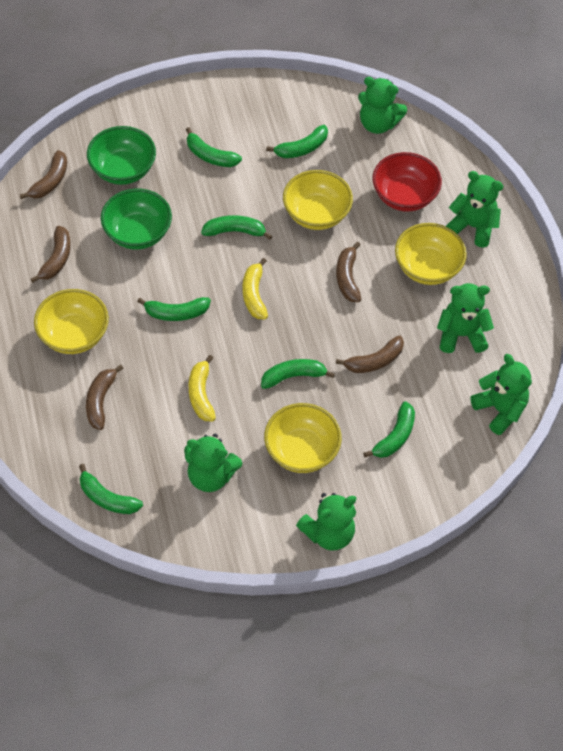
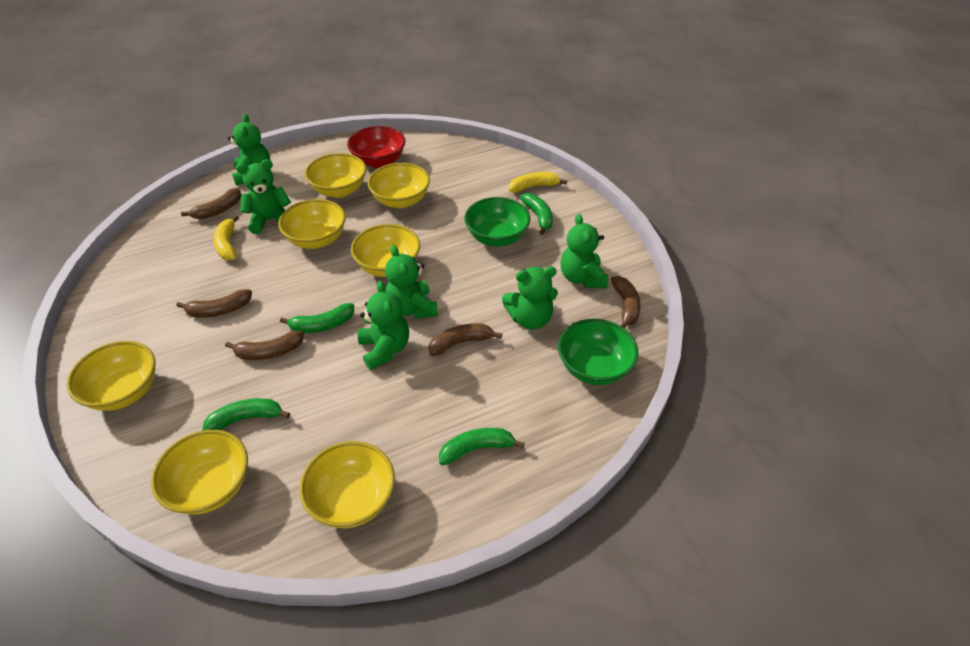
green banana: [79,464,143,514] [137,297,211,321] [186,127,242,167] [201,215,272,240] [261,359,335,389] [266,125,328,158] [364,401,415,458] = 7 -> [202,398,290,431] [280,303,354,333] [439,428,525,466] [520,193,553,235] = 4
yellow bowl: [34,289,109,354] [264,403,342,473] [283,170,353,230] [395,223,467,285] = 4 -> [67,341,156,411] [151,430,248,515] [278,199,346,249] [299,441,395,528] [305,153,366,198] [351,224,420,277] [368,163,430,208] = 7

